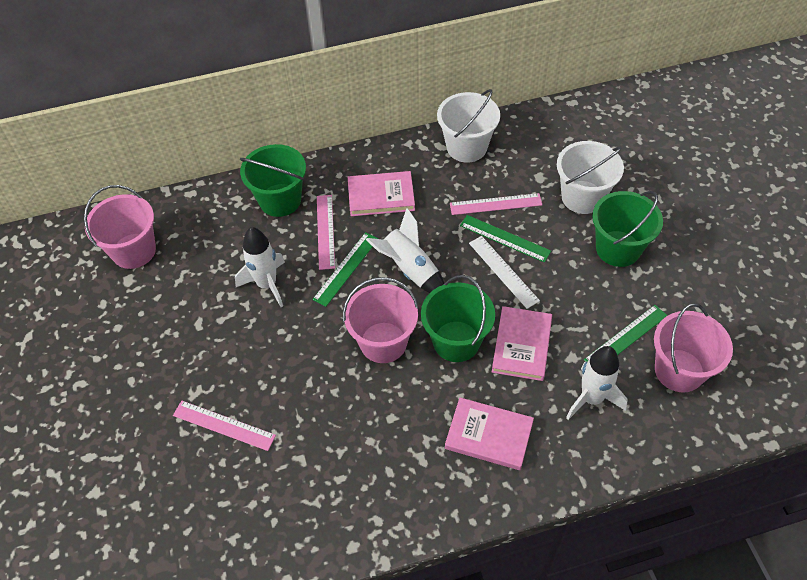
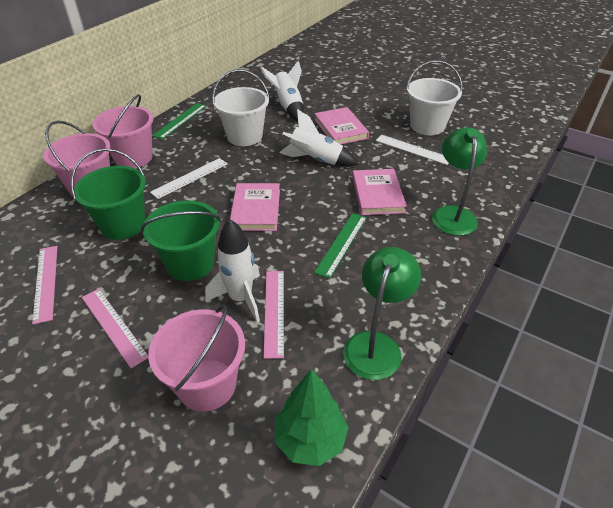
green bucket: [240,144,306,217] [421,275,495,362] [592,191,663,267] = 3 -> [71,148,146,240] [141,200,221,281] = 2
green lamp: none = 0 -> [343,247,421,380] [432,127,487,236] = 2
green ruler: [312,232,378,307] [460,215,551,263] [584,305,668,362] = 3 -> [152,103,206,139] [314,213,367,279] = 2
green tree: none = 0 -> [275,369,349,466] = 1
white ruler: [469,236,540,309] = 1 -> [150,158,228,199] [376,135,449,165] = 2

